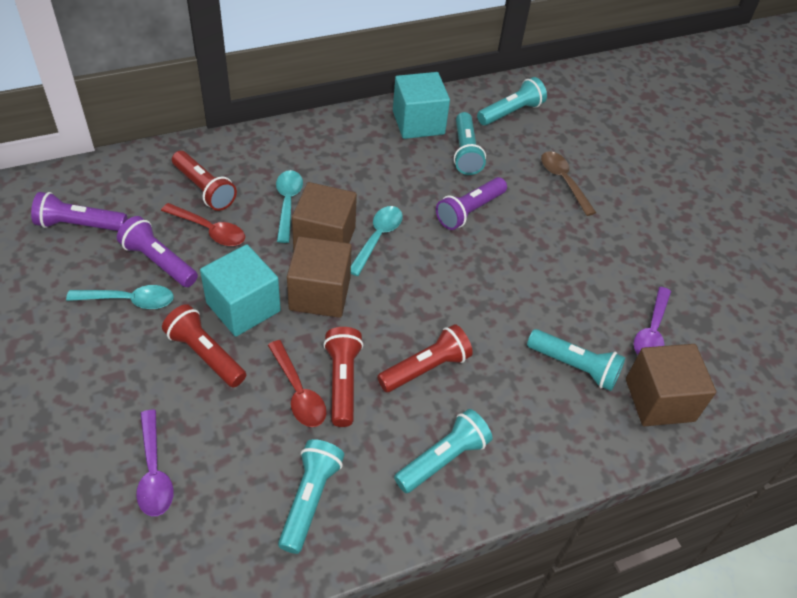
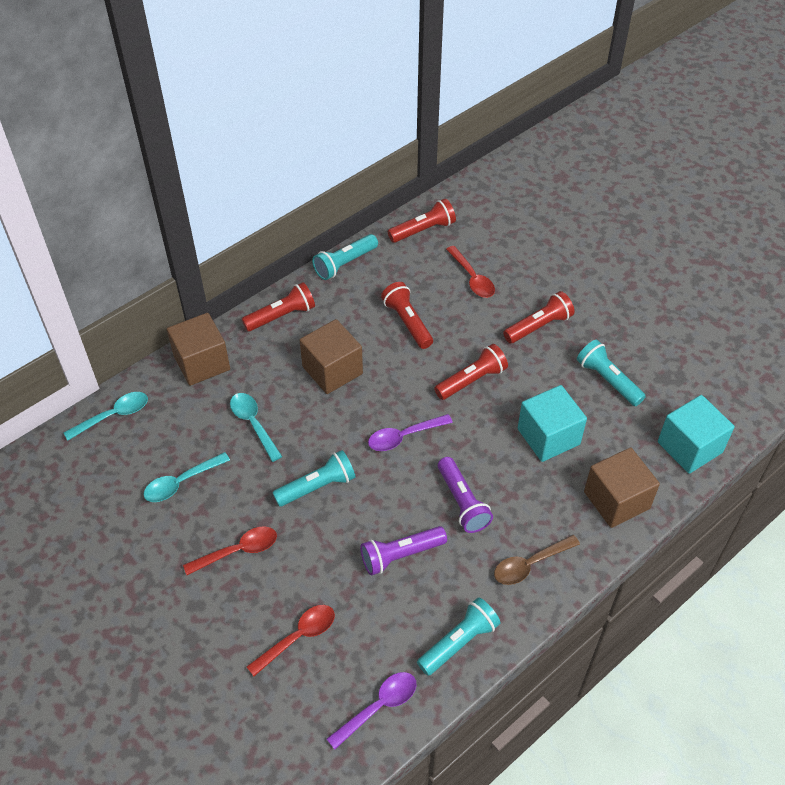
purple flashlight: [31,192,127,231] [117,216,198,287] [436,177,507,230] = 3 -> [360,526,447,575] [438,457,493,533] = 2
red flashlight: [162,304,246,388] [172,151,237,211] [323,327,363,427] [377,324,473,392] = 4 -> [242,282,315,332] [381,282,433,349] [387,198,456,243] [434,344,508,400] [503,291,574,343] = 5
red spoon: [161,203,245,246] [268,340,326,427] = 2 -> [183,526,277,575] [246,605,335,676] [446,246,495,298] = 3
turquoise flashlight: [278,439,344,554] [394,409,492,493] [454,112,486,175] [477,77,547,125] [527,329,625,391] = 5 -> [272,450,356,507] [312,234,378,280] [417,597,500,676] [577,340,646,406] = 4

